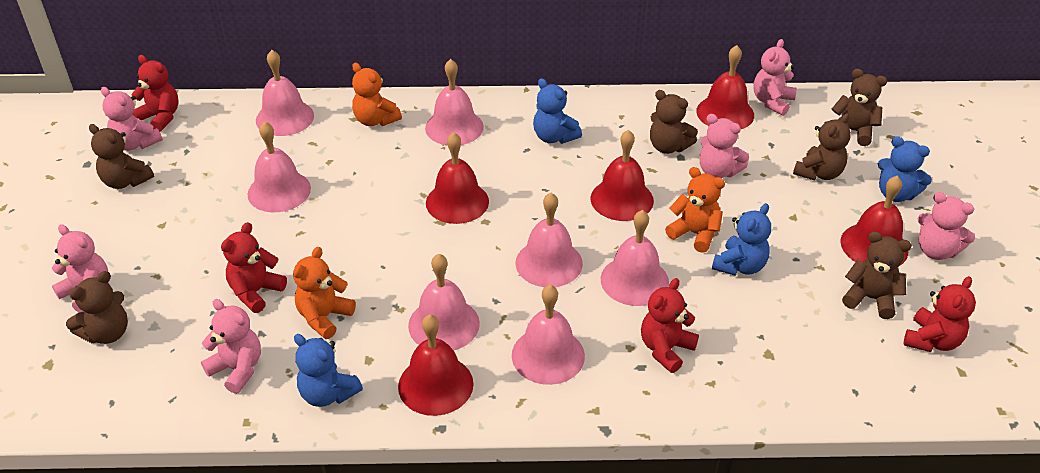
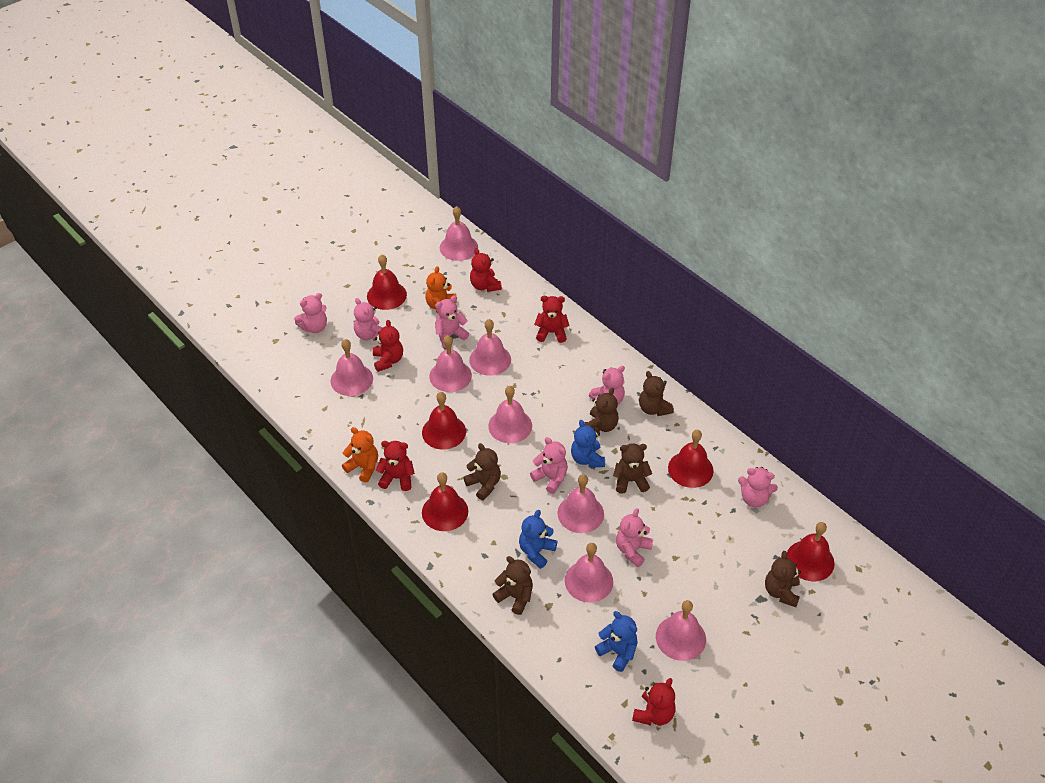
blue teddy bear: [294,334,363,407] [533,78,582,144] [712,203,771,276] [878,136,932,202] = 4 -> [519,510,557,569] [571,420,605,467] [595,611,638,672] = 3
orange teddy bear: [293,247,356,339] [352,63,402,126] [665,167,725,253] = 3 -> [342,427,378,482] [425,266,456,313] = 2
pink bell: [247,121,311,212] [256,50,314,136] [408,254,480,350] [425,59,484,146] [512,285,585,385] [516,193,583,287] [601,210,669,306] = 7 -> [331,339,373,396] [429,335,472,392] [440,206,478,261] [469,319,511,376] [488,386,532,443] [558,474,604,533] [565,543,613,603] [656,600,706,661] = 8
pink teddy bear: [52,224,108,313] [101,87,163,151] [201,299,261,394] [700,114,749,178] [753,39,797,116] [917,192,975,260] = 6 -> [294,293,327,333] [354,298,382,341] [435,296,469,348] [530,437,568,494] [589,366,625,404] [616,508,653,567] [738,467,778,508] = 7
red teddy bear: [131,55,178,132] [221,222,287,313] [641,278,699,373] [904,276,976,352] = 4 -> [373,320,403,372] [376,441,415,491] [470,248,502,292] [534,296,569,343] [632,678,675,726] = 5

